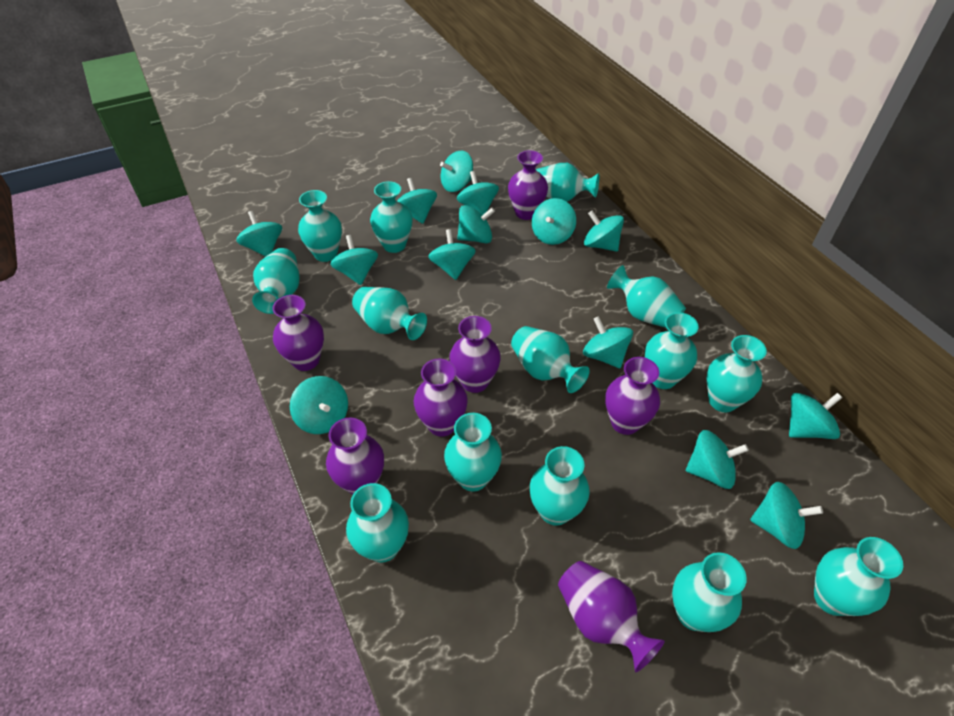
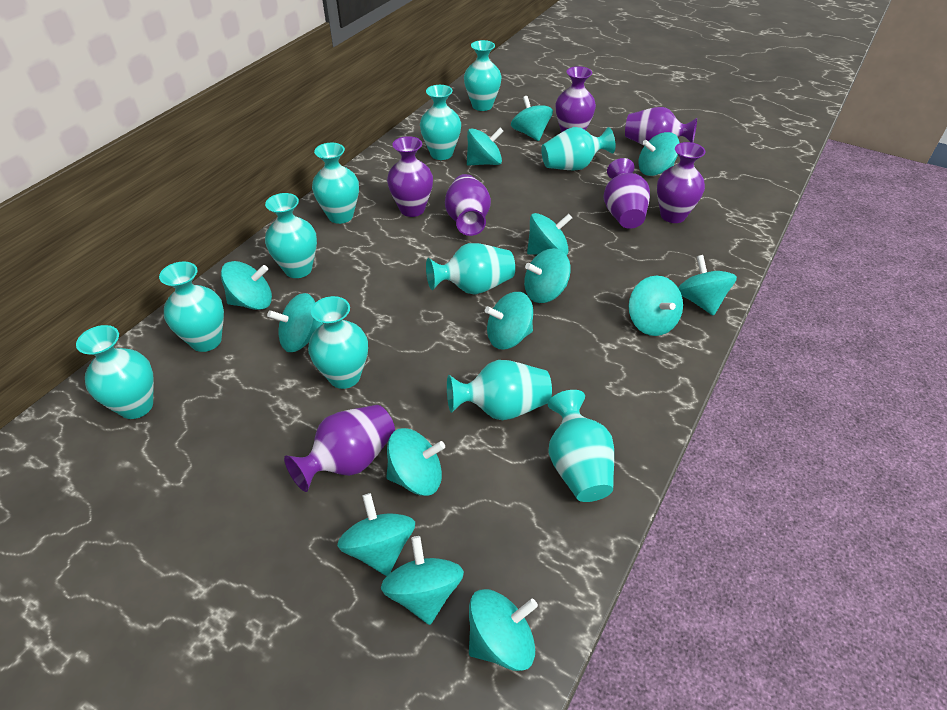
turquoise vase: [252,248,300,314] [298,190,342,262] [346,483,409,562] [352,287,427,340] [370,181,412,253] [444,413,502,492] [511,326,590,393] [530,446,590,526] [536,163,599,202] [607,265,686,328] [645,312,699,389] [672,552,747,632] [707,335,767,412] [814,537,903,616] = 14 -> [76,325,154,419] [159,262,224,352] [265,193,317,278] [308,296,368,389] [312,143,359,224] [420,85,461,160] [426,243,515,295] [447,360,552,420] [464,40,502,111] [541,127,615,171] [548,390,614,502] = 11

